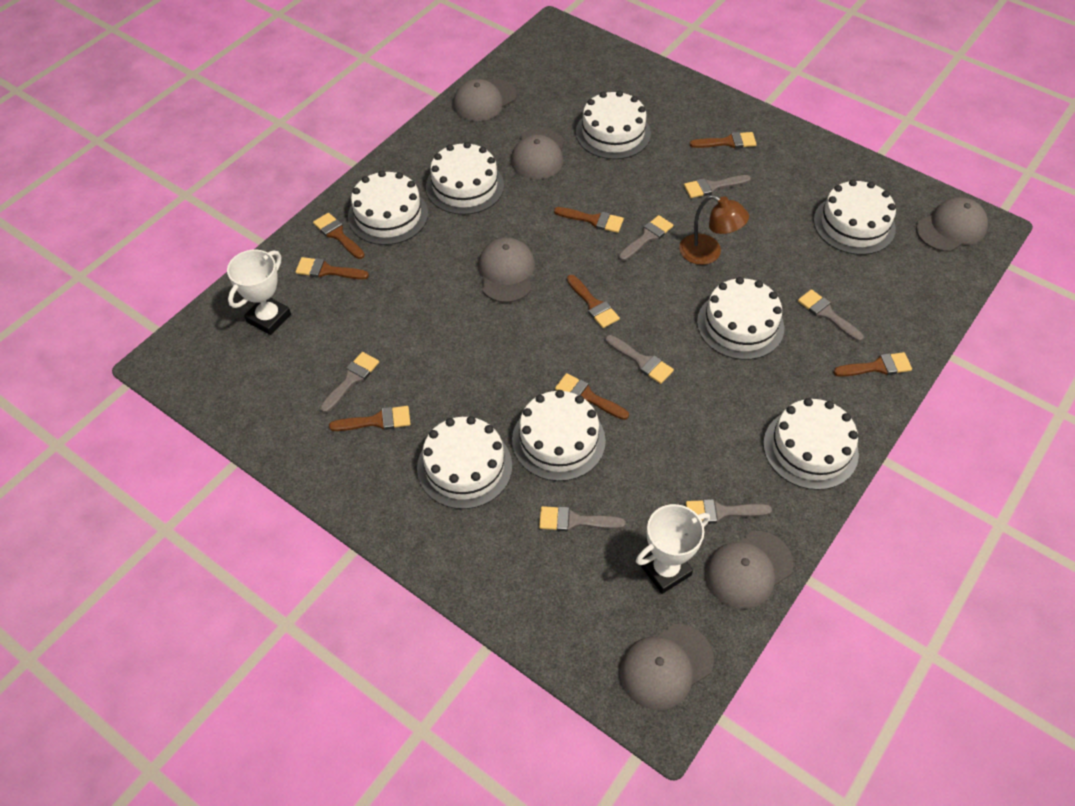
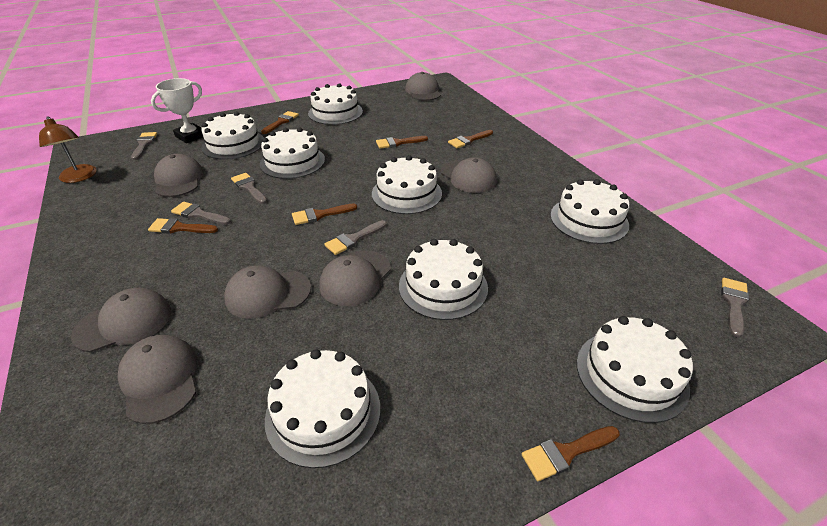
brown brush: [296,257,369,279] [313,213,365,259] [329,406,411,431] [554,207,624,233] [555,373,629,420] [567,275,620,328] [690,132,757,148] [833,352,912,377] = 8 -> [148,218,218,234] [261,111,299,134] [292,204,357,225] [376,136,428,149] [448,130,493,148] [522,426,620,481] = 6
grey brush: [320,352,379,413] [539,506,626,531] [605,335,674,384] [619,215,673,261] [684,175,751,198] [686,499,772,524] [798,289,864,342] = 7 -> [131,132,157,160] [171,202,231,225] [231,173,267,204] [324,220,387,255] [721,278,749,338] = 5
grey cap: [453,78,517,121] [478,237,535,303] [511,128,564,179] [620,624,714,710] [705,531,794,609] [916,197,988,252] = 6 -> [71,288,171,352] [117,335,197,424] [154,154,204,197] [224,265,311,319] [319,250,391,306] [405,72,441,101] [440,157,497,193] = 7
white trophy: [227,250,291,335] [636,504,710,594] = 2 -> [151,78,203,143] = 1

